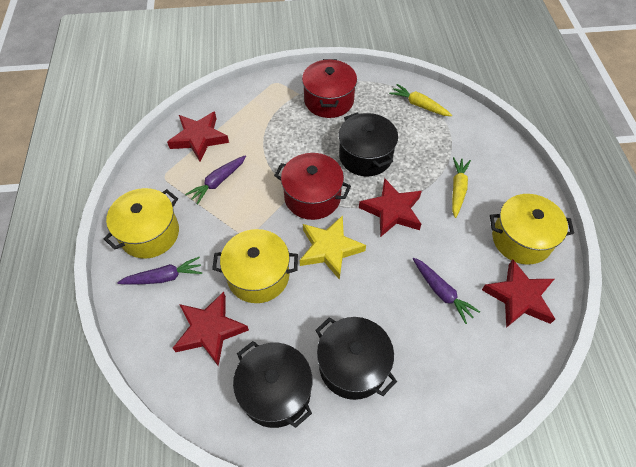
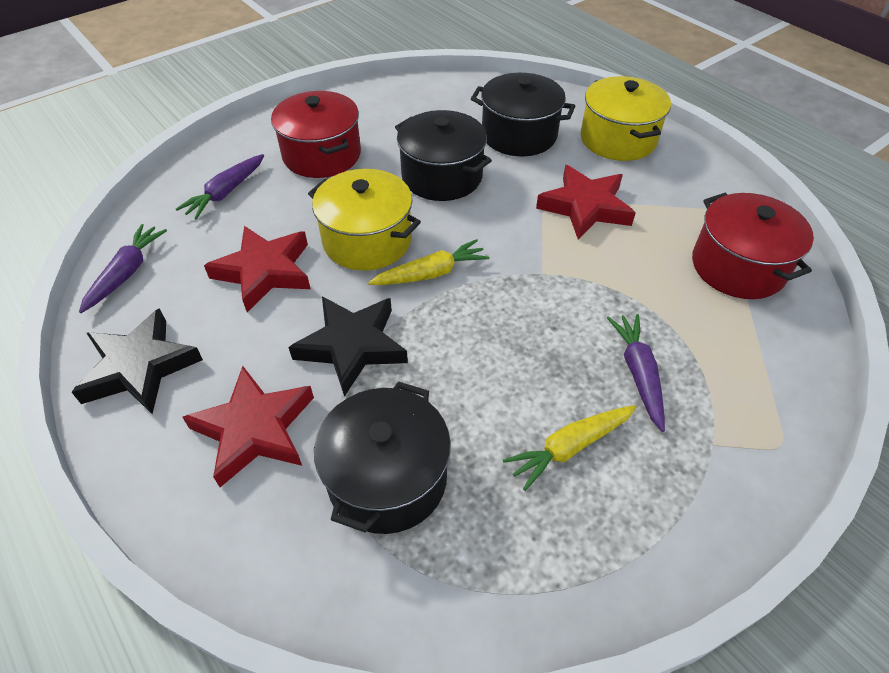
black star: none = 0 -> [72,308,203,414] [288,296,408,397] = 2
red star: [167,111,229,162] [173,292,249,366] [359,178,422,237] [482,259,555,328] = 4 -> [183,366,314,487] [204,226,311,312] [536,165,636,240] = 3
yellow pot: [103,188,179,259] [212,229,298,303] [490,194,574,265] = 3 -> [308,169,421,271] [580,76,671,161] = 2
yellow star: [300,215,366,280] = 1 -> none = 0

